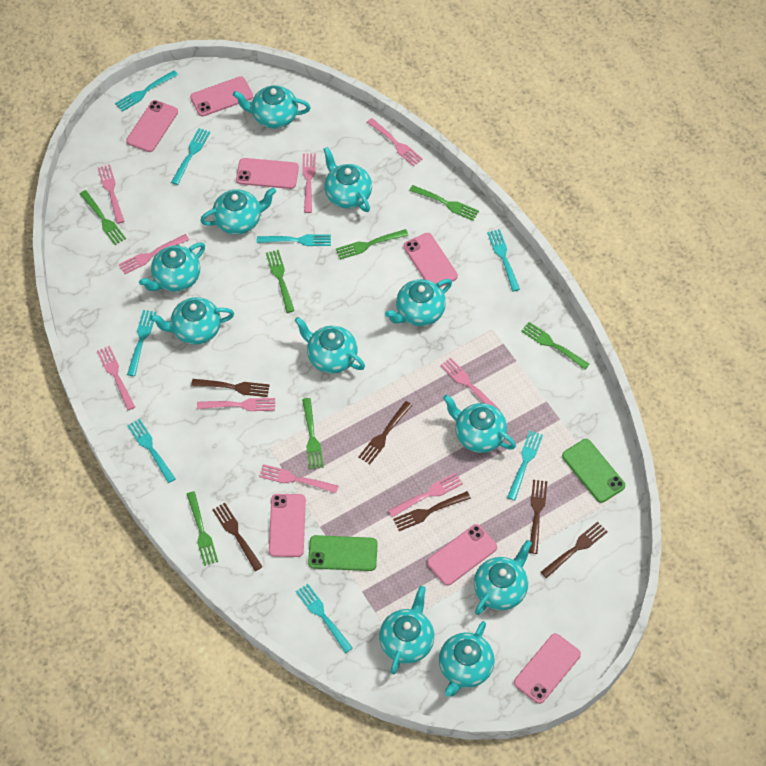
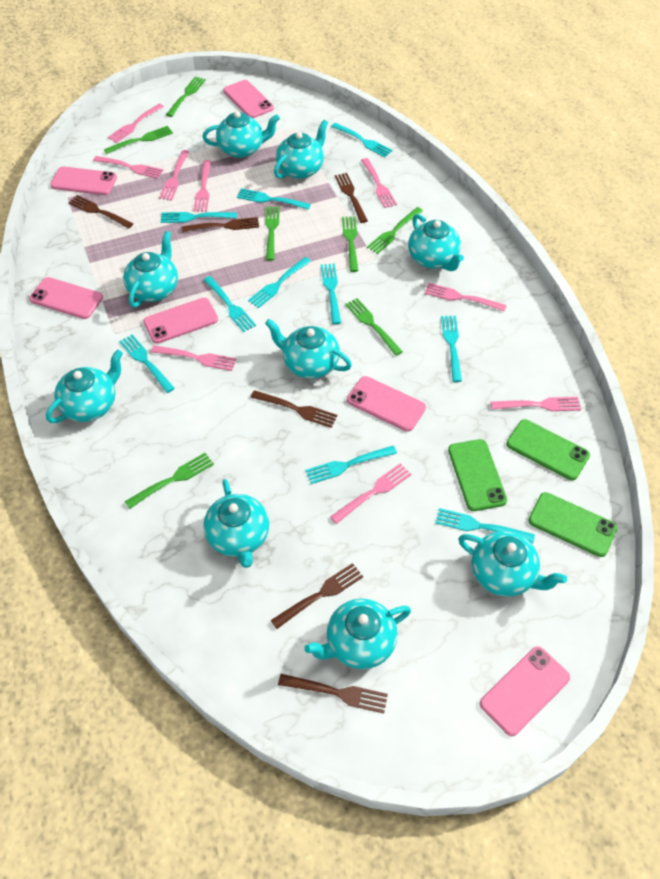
green phone: [308,535,378,571] [562,439,625,503] = 2 -> [448,439,507,511] [506,419,590,480] [529,492,617,557] = 3
pink phone: [126,100,178,152] [190,76,253,116] [236,158,299,189] [269,494,306,557] [403,233,458,287] [427,524,497,586] [514,633,581,704] = 7 -> [29,277,103,319] [50,166,117,195] [143,297,218,344] [223,80,274,118] [347,376,426,432] [480,646,570,736] = 6
turquoise fork: [115,70,178,112] [127,310,156,376] [127,419,176,483] [171,128,210,185] [257,234,331,246] [296,583,353,653] [487,229,520,292] [507,431,543,500] = 8 -> [119,334,175,393] [161,212,237,223] [203,276,256,332] [237,188,311,210] [248,257,311,308] [305,446,397,484] [321,263,341,324] [331,123,393,157] [435,508,535,544] [441,316,462,382] = 10
turquoise teapot: [139,243,205,292] [150,297,234,345] [200,187,276,235] [233,85,311,129] [294,317,365,373] [323,147,372,212] [379,586,434,675] [385,279,452,326] [439,621,495,697] [443,394,516,453] [474,540,532,615] = 11 -> [46,349,123,423] [123,231,178,308] [203,111,280,158] [203,479,269,568] [265,319,352,379] [274,120,328,179] [304,598,411,669] [408,214,464,271] [458,531,567,597] = 9

